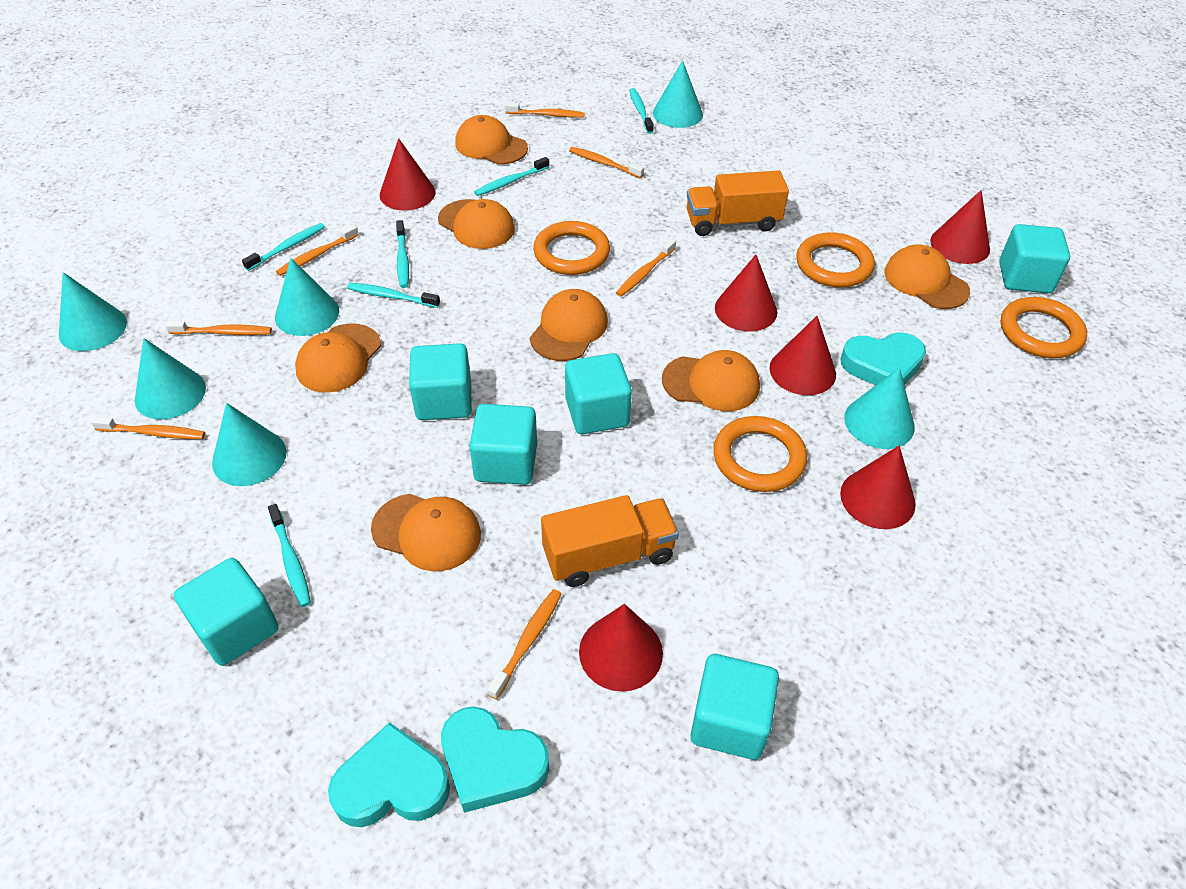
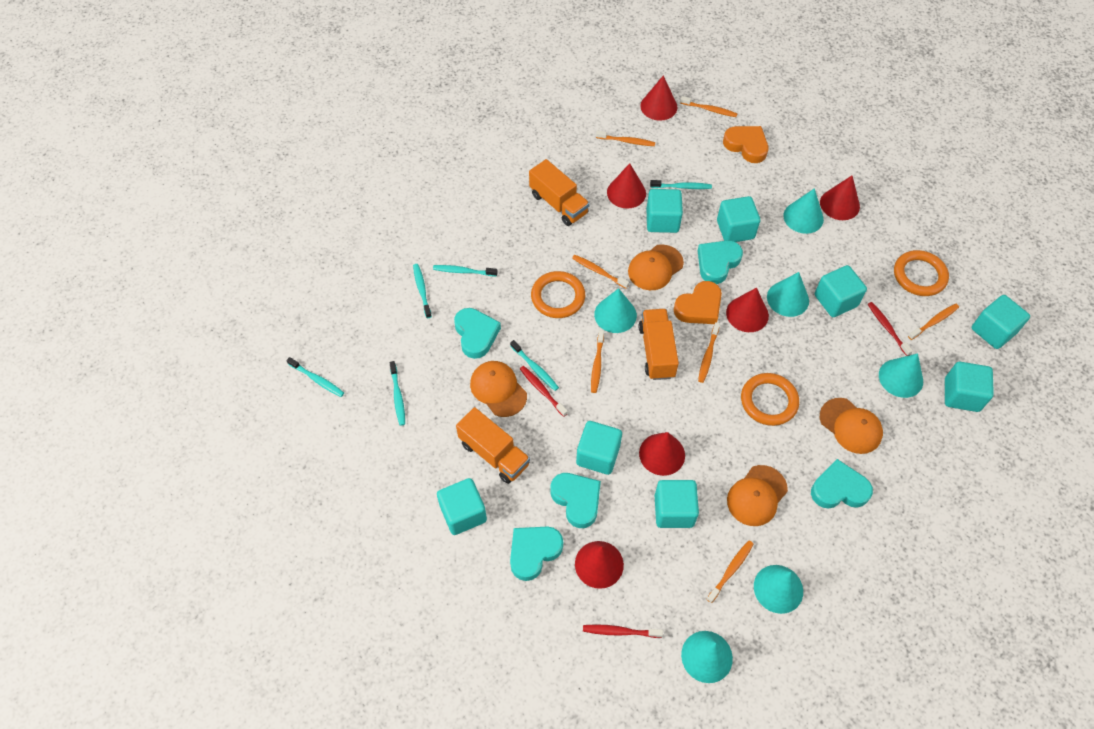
orange cap: [295,324,381,393] [371,494,481,571] [438,199,515,249] [455,115,528,165] [530,289,608,361] [662,350,760,411] [884,245,970,309] = 7 -> [470,361,527,417] [628,244,684,290] [727,465,788,526] [820,398,883,454] = 4
orange heart: none = 0 -> [674,281,722,324] [723,126,768,163] = 2
orange ring: [533,221,610,275] [713,416,807,492] [796,232,875,287] [1000,297,1087,358] = 4 -> [531,271,585,318] [741,373,799,426] [894,250,949,296] = 3
orange truck: [541,495,679,587] [687,170,789,236] = 2 -> [456,407,530,484] [529,159,590,226] [639,309,679,380] = 3
red toothbrush: none = 0 -> [520,366,568,417] [583,624,663,638] [868,302,913,356] = 3
turquoise cube: [174,558,278,666] [409,343,472,420] [469,404,537,485] [565,353,632,434] [691,654,779,760] [999,224,1070,293] = 6 -> [437,478,487,535] [576,421,622,475] [646,189,683,233] [655,480,699,528] [717,196,760,242] [815,265,867,317] [945,362,994,412] [972,295,1030,349] = 8
turquoise heart: [328,722,450,827] [441,706,549,813] [840,332,926,385] = 3 -> [454,308,501,359] [510,526,563,581] [550,473,601,528] [698,241,743,284] [811,459,873,509] = 5

